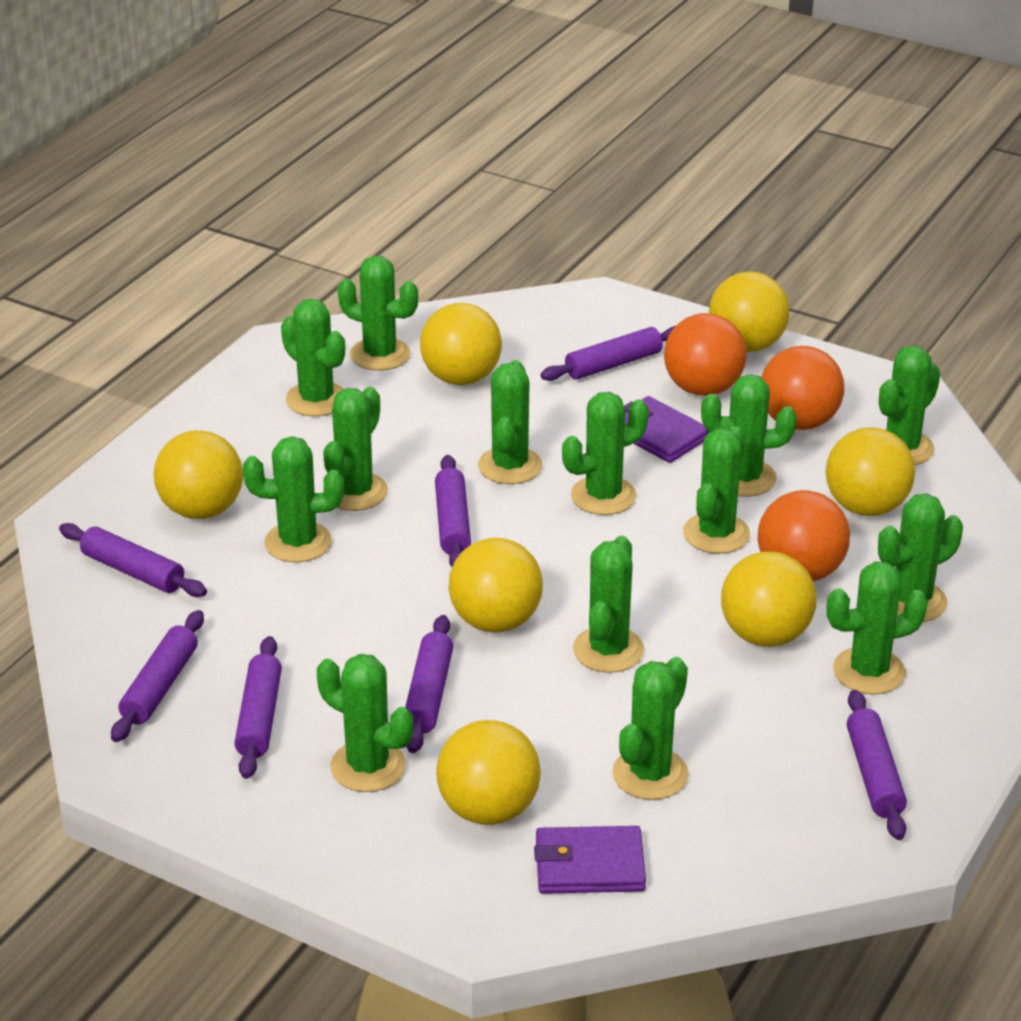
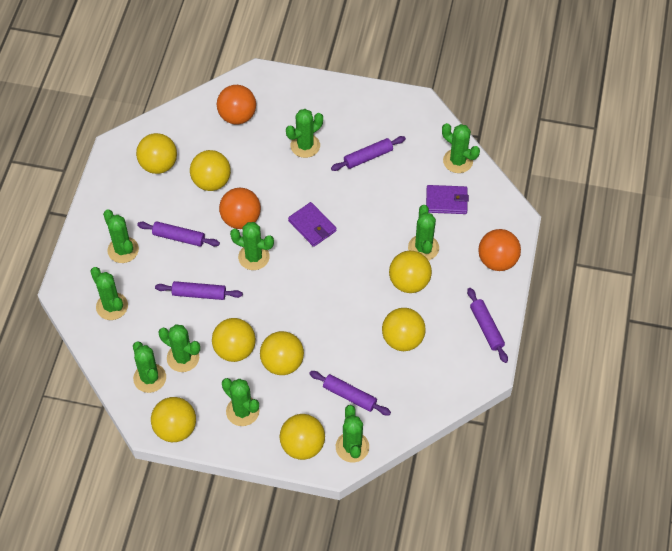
green cactus: [243,436,344,563] [281,299,345,416] [317,654,413,792] [322,387,388,511] [337,256,418,371] [478,360,542,484] [562,392,649,515] [573,536,644,673] [612,657,689,800] [683,426,750,554] [701,374,797,497] [826,561,928,695] [878,493,963,622] [879,345,940,465] = 14 -> [90,267,128,320] [103,210,139,263] [133,341,166,393] [159,324,200,372] [222,378,259,426] [230,222,274,270] [286,109,323,158] [336,405,369,462] [408,205,439,260] [442,123,480,173] = 10
purple rolling pin: [59,523,207,597] [111,610,204,742] [234,636,282,779] [405,615,453,753] [435,455,471,567] [541,326,675,381] [847,690,907,840] = 7 -> [137,222,220,246] [155,281,243,300] [309,371,391,415] [331,136,406,171] [467,288,508,363] = 5
yellow ball: [154,430,243,519] [420,303,502,385] [436,720,541,825] [448,538,543,632] [709,272,790,352] [721,552,816,647] [826,427,915,516] = 7 -> [136,133,177,174] [151,397,196,442] [190,150,231,191] [212,318,256,362] [260,331,304,375] [279,414,325,460] [382,308,426,351] [389,251,432,293] = 8

